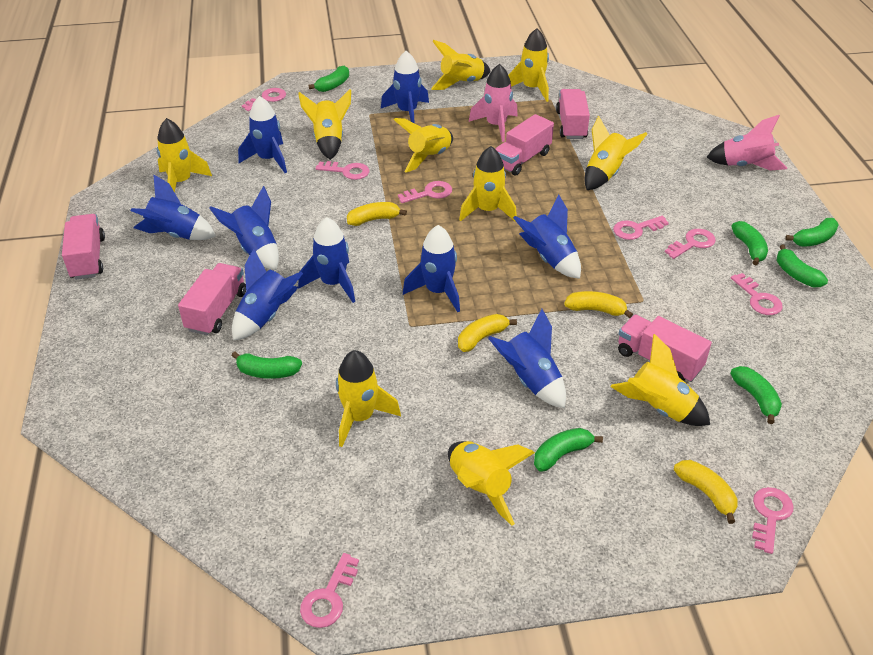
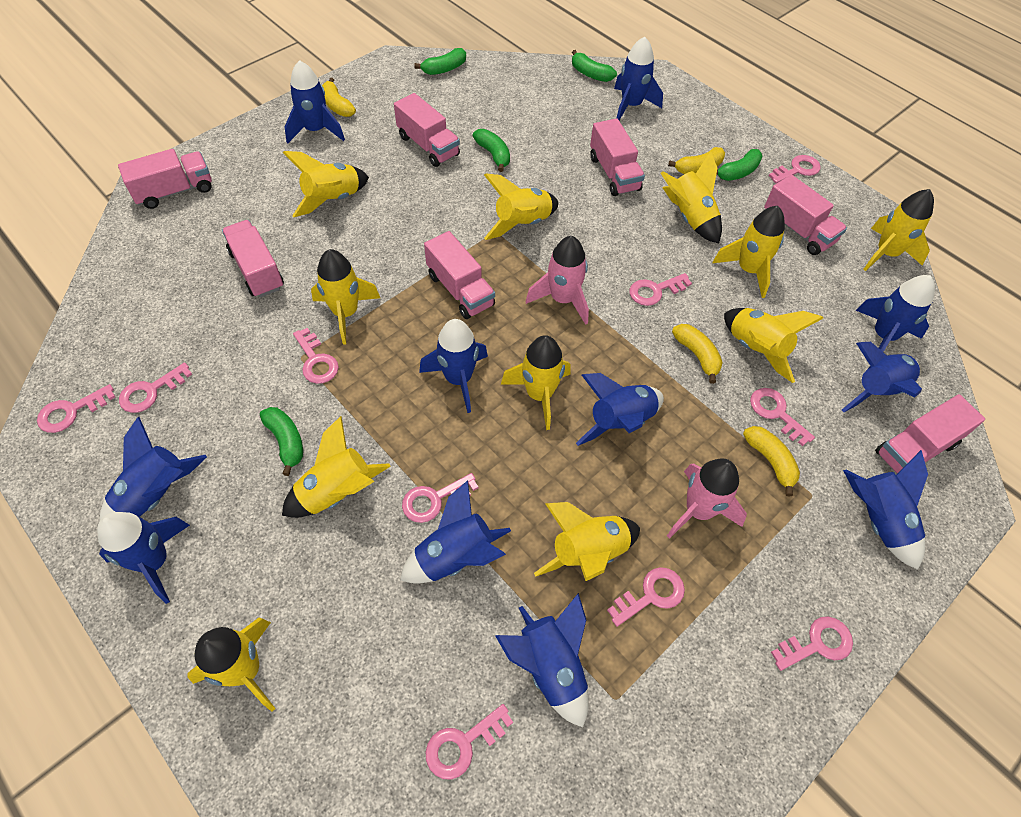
blue rocket: [130,174,216,240] [209,186,279,270] [232,248,303,341] [238,96,287,173] [298,217,355,303] [381,51,429,123] [403,225,460,312] [488,309,566,408] [513,194,581,279] = 9 -> [97,512,190,604] [100,417,207,520] [285,60,345,143] [400,480,511,584] [419,319,488,413] [495,593,589,727] [576,373,664,446] [614,37,663,120] [842,342,922,412] [843,450,928,570] [856,275,935,352] = 11
green banana: [232,352,302,379] [309,66,349,92] [534,428,603,472] [730,366,782,424] [731,221,768,265] [777,245,828,287] [785,218,839,247] = 7 -> [260,407,303,476] [414,48,466,75] [473,129,510,172] [572,50,617,82] [716,149,763,181] = 5
pink key: [242,88,286,111] [300,553,359,628] [315,161,369,180] [398,181,452,203] [613,216,669,240] [665,229,716,259] [731,273,783,315] [752,487,794,554] = 8 -> [37,384,115,433] [119,363,192,413] [293,328,339,384] [402,473,478,523] [426,704,513,780] [607,567,685,627] [629,273,692,306] [750,388,815,446] [768,155,821,184] [771,617,853,671] = 10
pink truck: [62,214,105,280] [178,263,246,335] [496,114,554,176] [556,89,590,139] [618,314,712,382] = 5 -> [118,149,212,209] [222,220,284,298] [394,93,460,167] [424,231,495,319] [590,118,645,196] [764,175,847,255] [875,394,985,473] = 7
yellow rocket: [157,118,212,192] [298,89,351,160] [336,350,401,447] [394,118,453,173] [431,40,491,90] [448,441,535,526] [459,146,517,222] [508,28,549,102] [584,116,647,190] [610,334,710,426] = 10 -> [188,618,276,712] [282,416,391,518] [283,151,369,217] [311,249,380,345] [484,173,558,240] [501,335,571,430] [534,502,640,581] [661,151,722,244] [713,206,785,298] [724,308,823,383] [863,189,934,271] = 11

